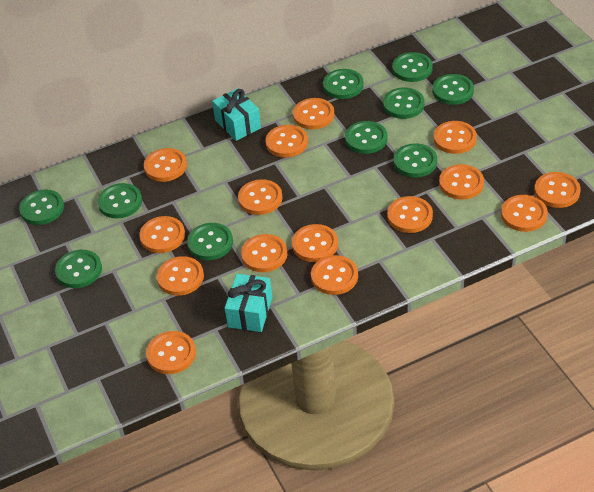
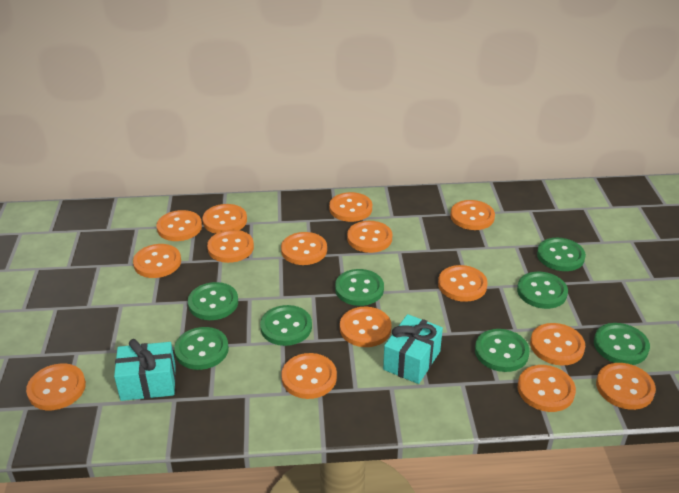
green button: [19,189,64,225] [55,250,102,288] [98,183,142,218] [187,223,233,260] [323,69,364,99] [345,121,387,154] [383,87,425,119] [392,52,433,82] [394,143,437,178] [432,74,474,105] = 10 -> [174,327,229,370] [188,282,238,320] [260,305,312,346] [335,269,384,306] [475,329,530,372] [517,272,568,309] [537,238,586,271] [594,323,650,365] = 8

